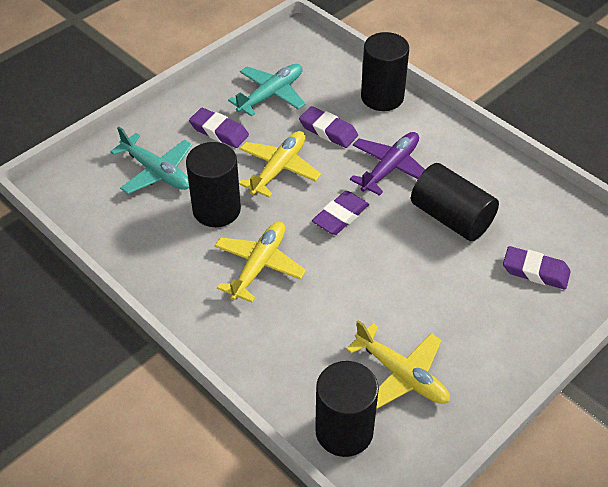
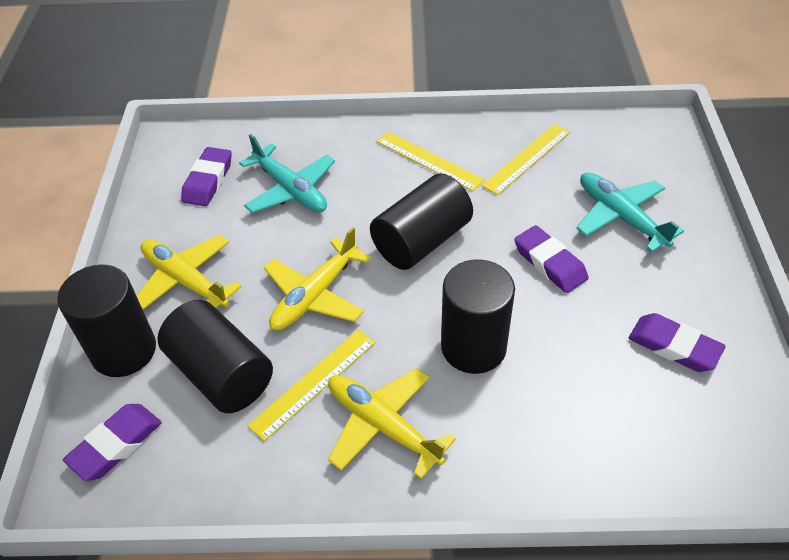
purple plane: [350,132,425,196] = 1 -> none = 0
yellow ruler: none = 0 -> [248,330,375,441] [377,131,485,191] [482,124,570,195] = 3

